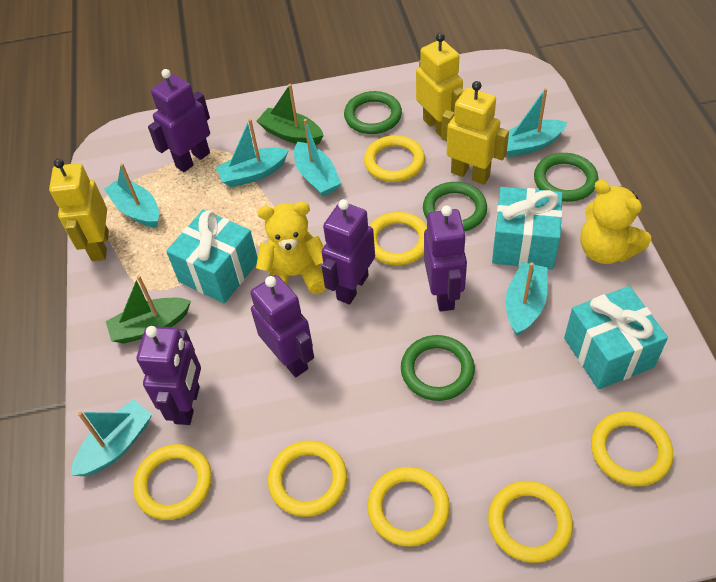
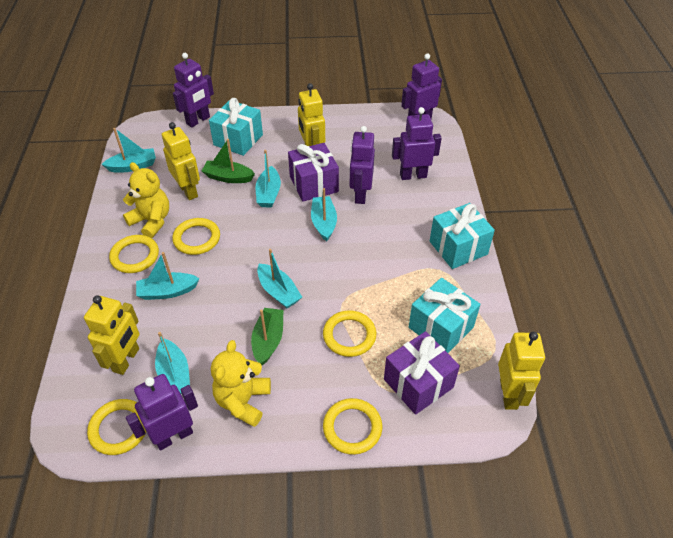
green ring: [344,91,402,134] [401,335,475,401] [423,182,487,231] [534,153,598,202] = 4 -> none = 0
purple gift: none = 0 -> [288,143,339,202] [384,331,460,415] = 2
yellow ring: [133,444,212,520] [268,441,347,517] [364,135,425,182] [368,467,450,547] [370,212,427,265] [488,481,573,563] [591,411,673,486] = 7 -> [87,399,146,455] [109,235,159,273] [172,218,220,255] [323,310,376,357] [323,398,382,455] = 5
yellow robot: [49,158,109,261] [416,33,464,137] [441,81,509,185] = 3 -> [84,295,140,375] [162,122,200,200] [298,83,325,146] [498,332,545,410] = 4

